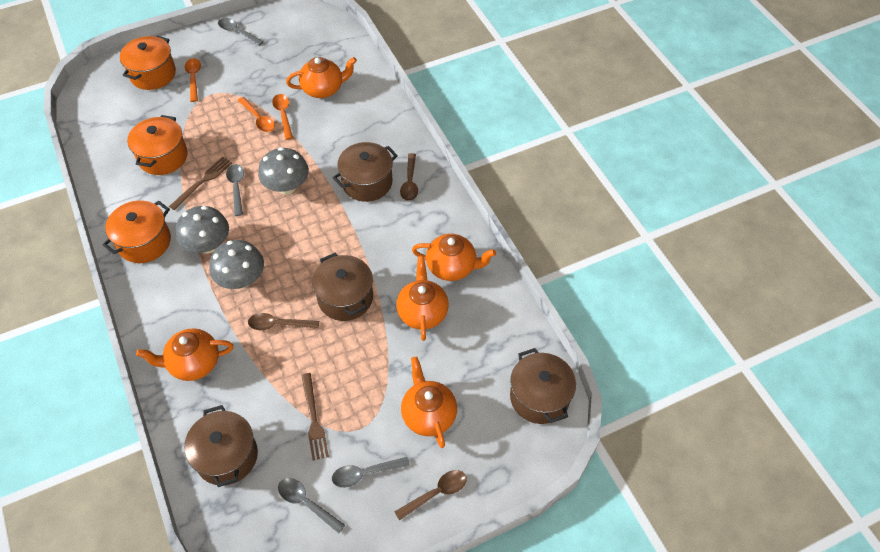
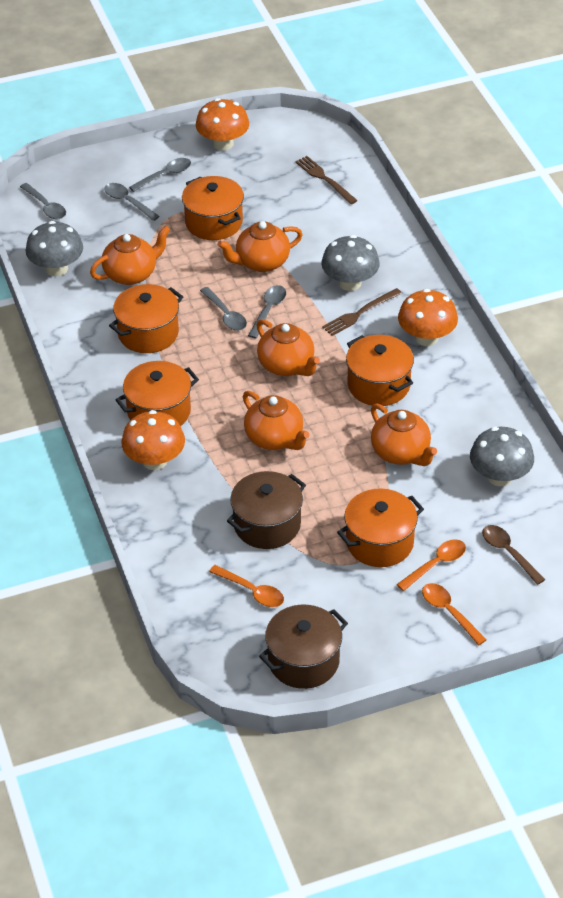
brown pot: [184,405,258,487] [312,253,373,321] [333,142,398,202] [510,348,576,424] = 4 -> [227,471,306,549] [259,605,348,689] = 2
brown spoon: [248,313,319,330] [395,470,467,520] [400,153,418,201] = 3 -> [482,525,545,585] = 1
grey spoon: [218,18,264,46] [226,164,244,216] [278,478,345,533] [332,457,410,488] = 4 -> [20,183,66,219] [104,183,160,221] [129,158,191,192] [200,287,247,331] [248,285,286,339] = 5
orange mushroom: none = 0 -> [121,410,185,470] [196,98,249,151] [398,289,458,346] = 3
orange pot: [102,200,171,263] [120,35,176,90] [127,115,188,175] = 3 -> [109,284,183,353] [115,361,199,426] [182,176,244,240] [337,489,424,567] [346,335,414,406] = 5

